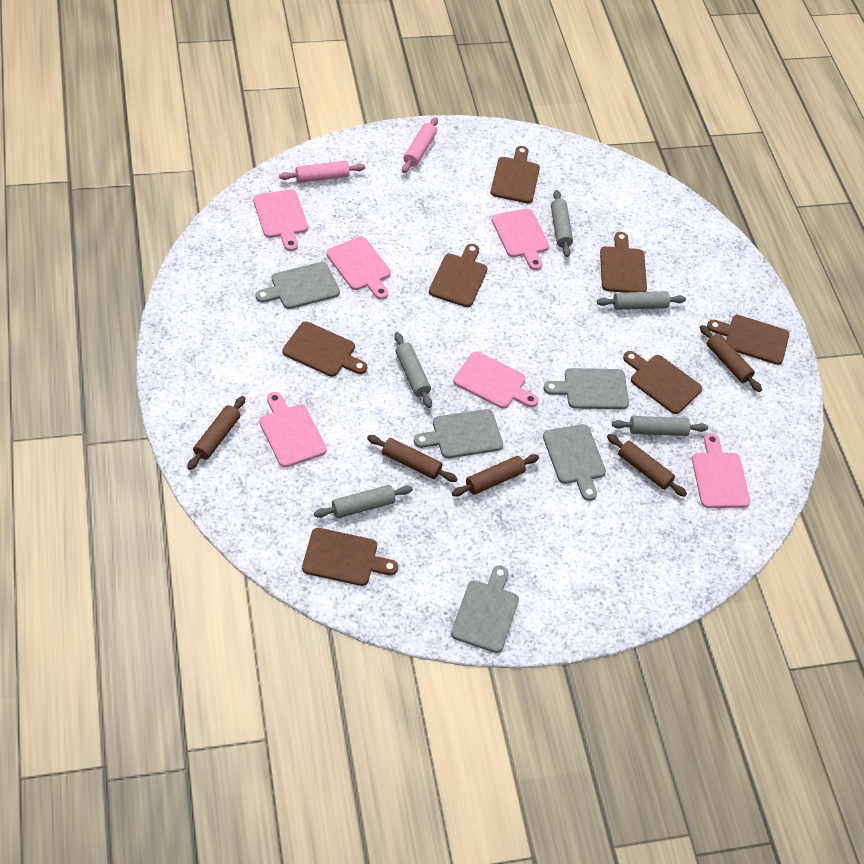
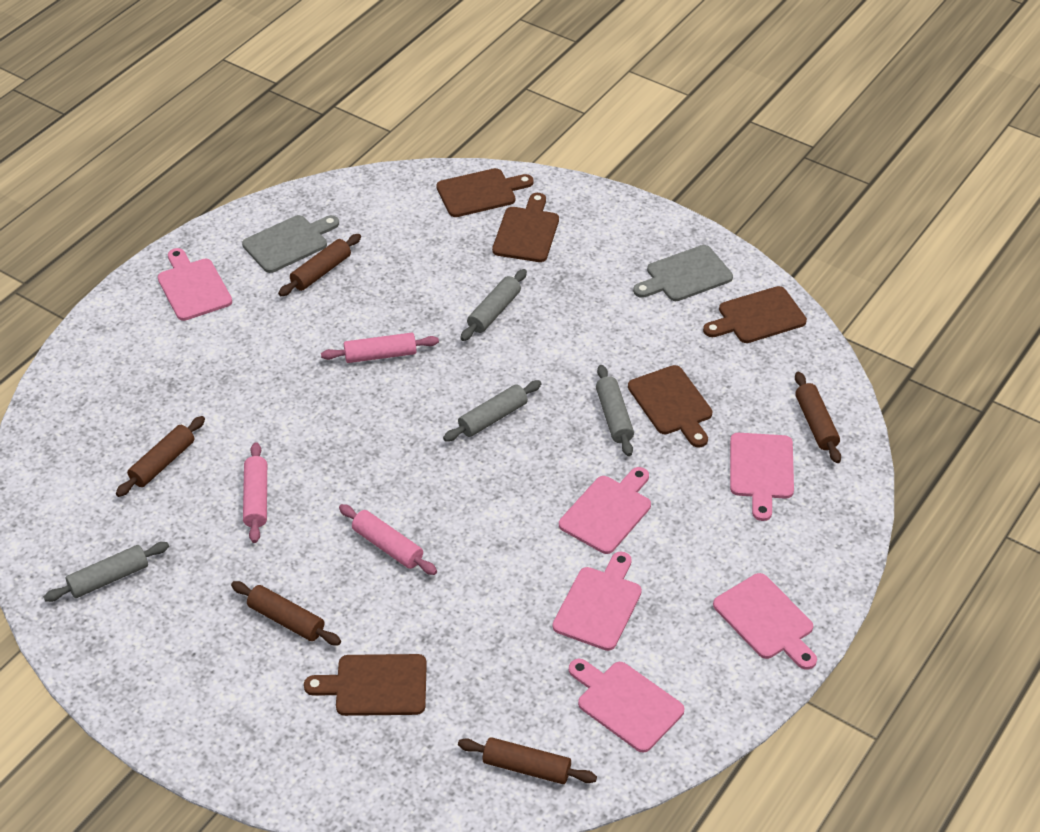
brown cutting board: [282,321,367,377] [302,528,398,586] [429,244,487,307] [490,146,540,203] [600,232,647,293] [623,351,702,414] [707,315,789,365] = 7 -> [304,654,427,716] [436,168,534,217] [492,193,559,262] [628,365,712,447] [703,286,807,343] = 5
grey cutting board: [255,262,340,309] [414,409,503,458] [451,565,519,653] [543,368,629,409] [543,424,606,501] = 5 -> [242,215,339,273] [633,245,733,301] = 2
grey rolling pin: [314,485,413,518] [394,332,432,408] [551,190,573,257] [597,291,686,310] [612,416,708,436] = 5 -> [44,542,169,602] [443,380,542,442] [460,269,527,341] [596,365,634,456] = 4
pink rolling pin: [279,161,365,183] [402,117,438,173] = 2 -> [243,442,267,543] [321,333,439,363] [339,504,437,575] = 3

